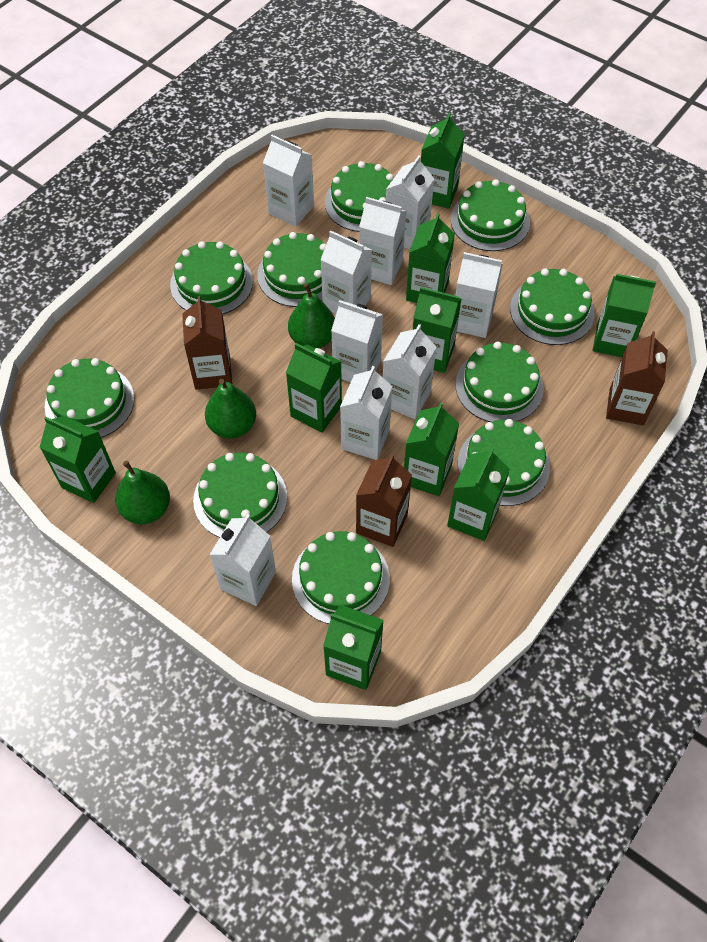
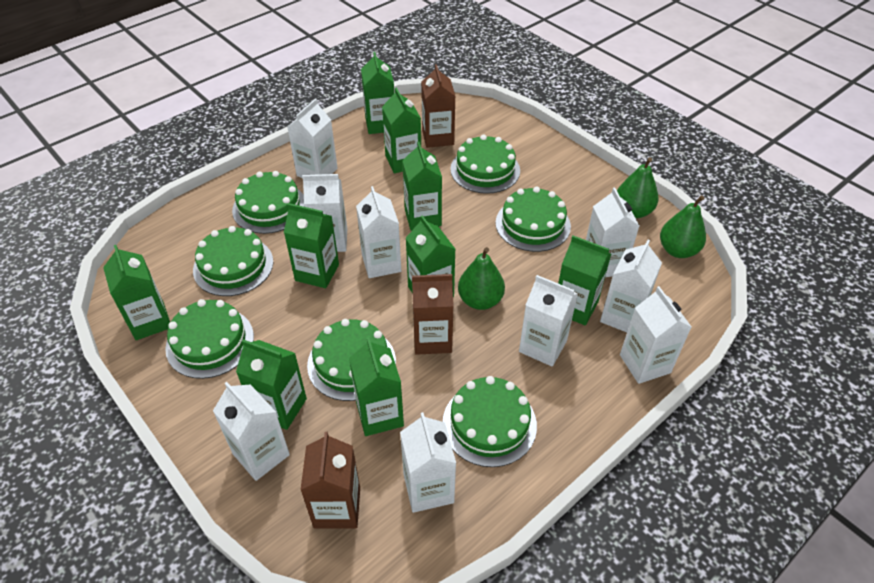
green cake: [45,358,134,438] [170,241,253,314] [193,453,287,538] [257,232,326,307] [292,531,390,624] [325,161,394,232] [451,179,530,251] [456,341,544,422] [458,419,550,506] [510,269,595,345] = 10 -> [165,299,254,379] [193,226,273,296] [232,171,305,234] [307,319,396,401] [443,376,537,467] [450,135,520,194] [496,187,571,252] = 7

